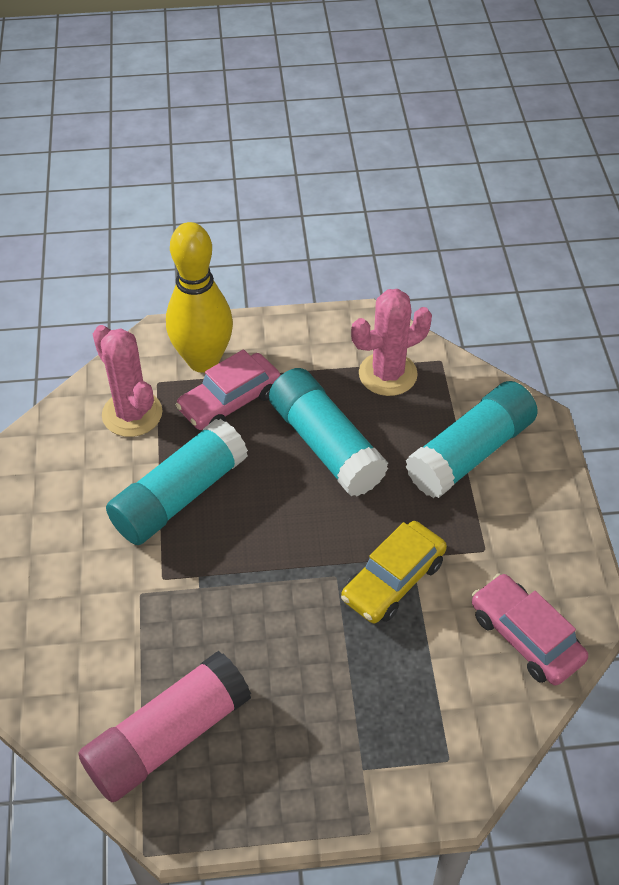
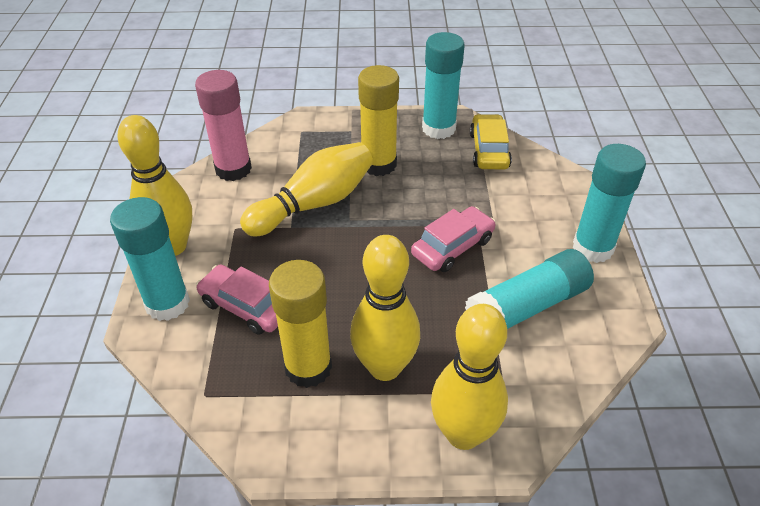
pink cactus: [93,325,162,437] [351,289,432,396] = 2 -> none = 0
turquoise glue stick: [106,419,248,545] [269,368,388,496] [406,381,538,498] = 3 -> [110,197,190,321] [422,32,465,139] [465,249,594,329] [573,144,646,263] = 4
yellow bowling pin: [166,222,233,373] = 1 -> [117,115,192,256] [240,142,373,236] [350,235,420,381] [431,304,508,450] = 4
yellow glue stick: none = 0 -> [269,260,332,388] [358,65,399,176] = 2

